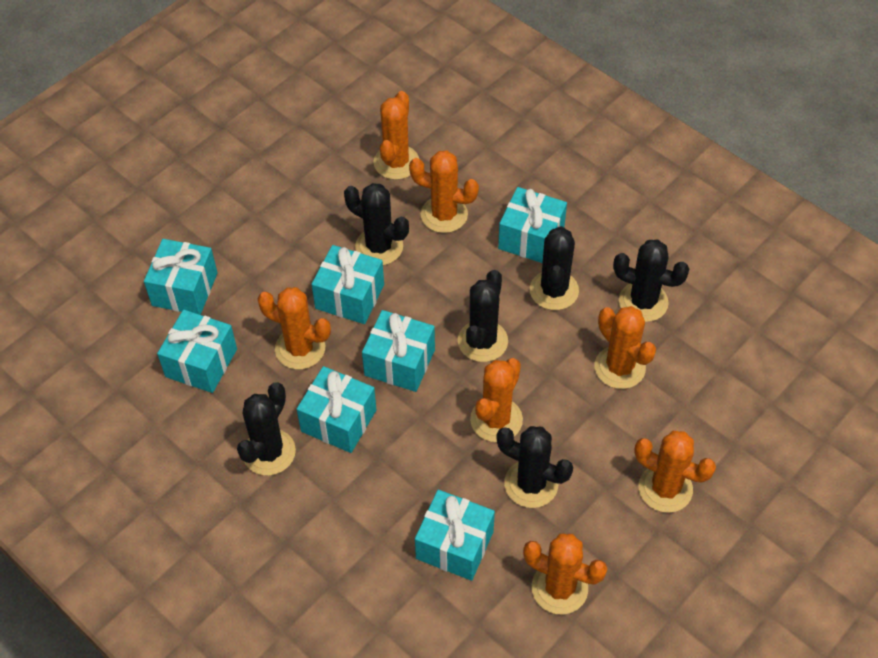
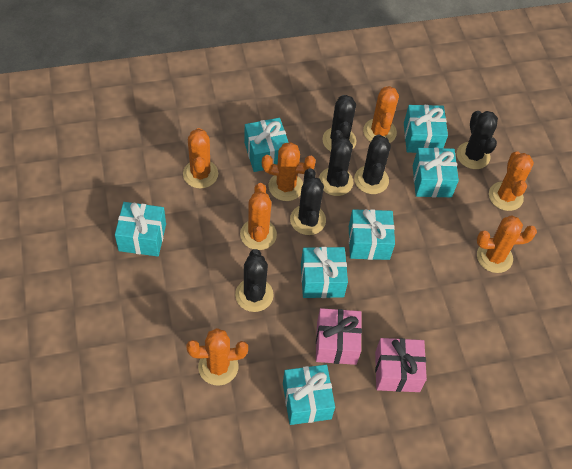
pink gift: none = 0 -> [316,308,362,365] [375,338,427,392] = 2

